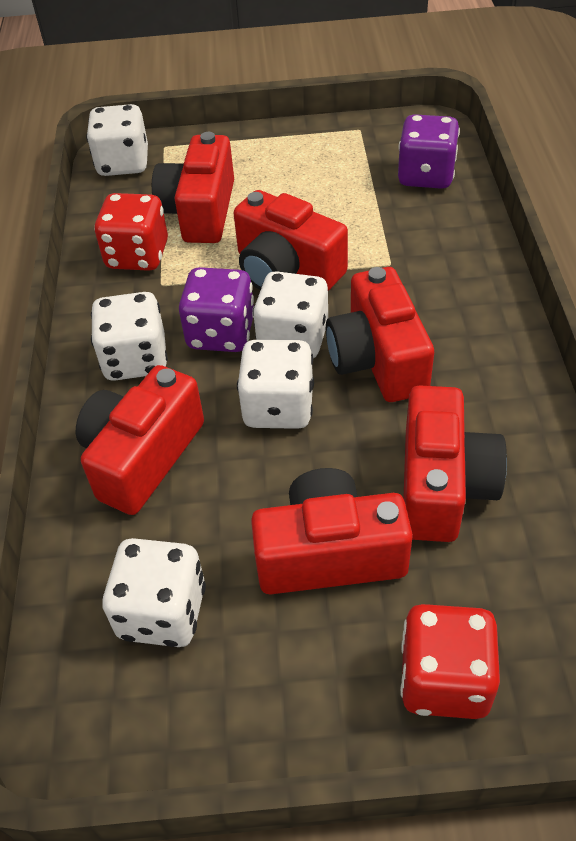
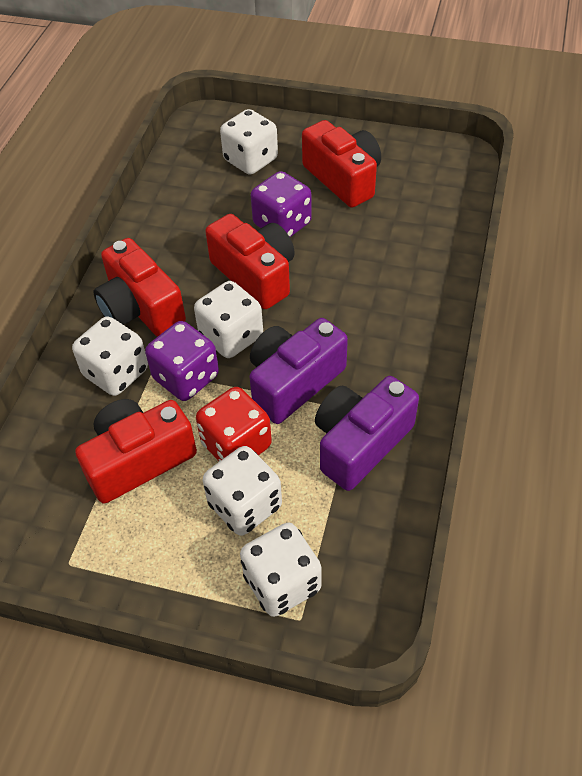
purple camera: none = 0 -> [249,318,348,424] [315,376,419,491] = 2
red camera: [76,365,204,515] [152,132,234,243] [234,190,348,291] [251,468,413,594] [326,267,434,402] [403,385,507,542] = 6 -> [75,399,197,504] [93,238,186,337] [205,214,295,309] [302,120,381,208] = 4
red dice: [94,193,168,271] [400,604,500,719] = 2 -> [196,387,272,462] = 1

